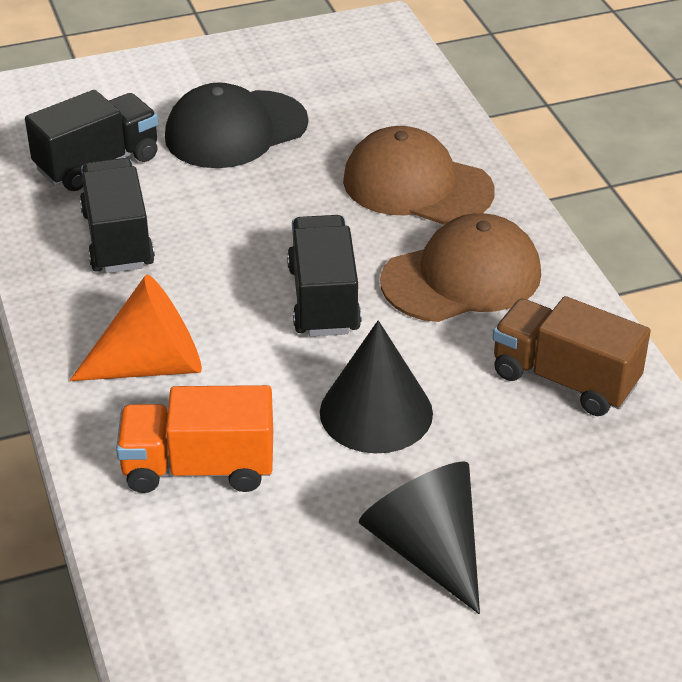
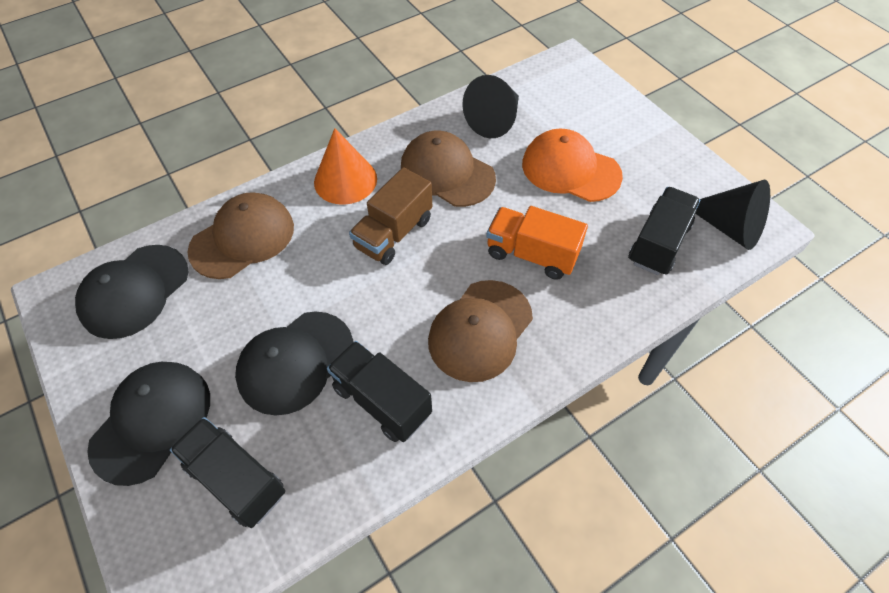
black cap: [165,82,308,168] = 1 -> [75,245,188,339] [87,362,210,486] [235,311,354,416] = 3
brown cap: [343,126,495,225] [380,213,541,322] = 2 -> [187,192,294,279] [401,131,496,207] [428,280,533,382] = 3
orange cap: none = 0 -> [522,128,623,202] = 1

